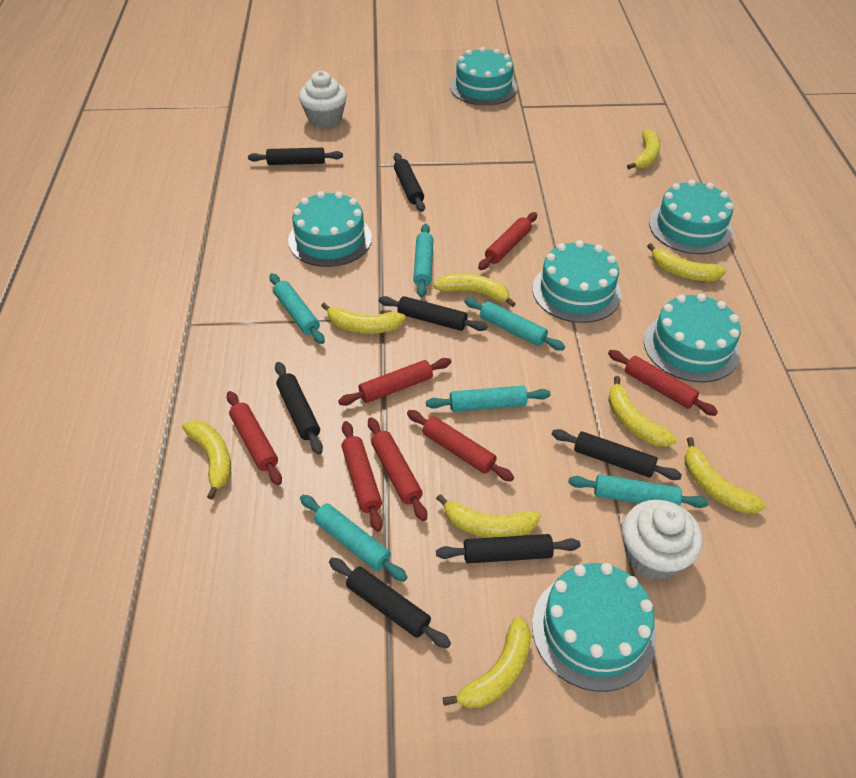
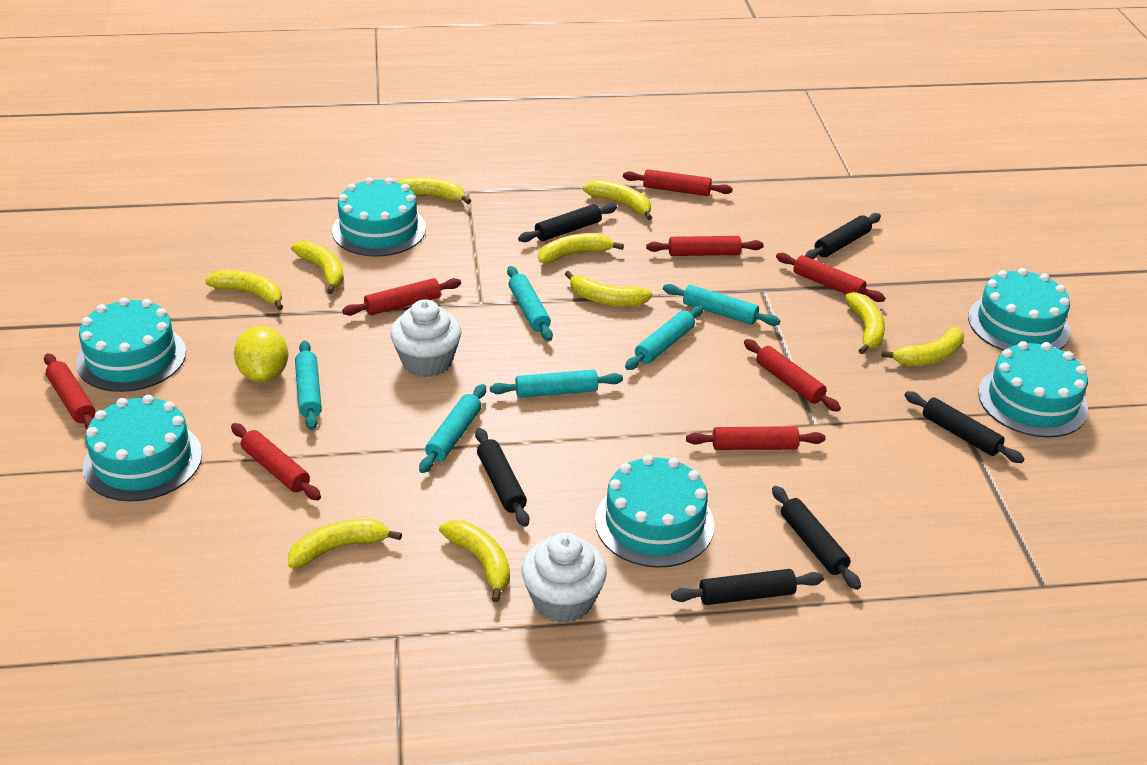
black rolling pin: [248,148,343,165] [275,362,323,454] [329,558,451,648] [379,296,488,331] [394,153,425,212] [436,534,581,563] [552,429,682,480] = 7 -> [475,428,529,527] [518,203,617,242] [671,569,824,605] [772,486,861,590] [805,213,881,260] [905,391,1024,463] = 6
red rolling pin: [226,391,282,485] [338,358,451,406] [341,421,383,532] [368,417,427,521] [407,410,514,481] [478,212,537,270] [608,350,718,416] = 7 -> [44,353,95,429] [231,423,321,500] [342,278,461,316] [623,169,733,196] [646,236,764,256] [686,427,825,450] [744,339,841,412] [776,253,885,302] = 8
yellow banana: [182,420,231,500] [321,303,406,334] [434,273,516,307] [436,494,541,538] [443,617,531,708] [608,376,677,447] [627,129,661,169] [647,243,726,281] [685,437,766,514] = 9 -> [205,270,283,310] [288,519,402,569] [291,241,344,294] [396,177,471,204] [439,521,510,602] [538,233,624,264] [565,271,653,307] [583,180,652,220] [844,292,885,354] [882,327,964,366] = 10
yellow lemon: none = 0 -> [234,326,288,382] = 1

